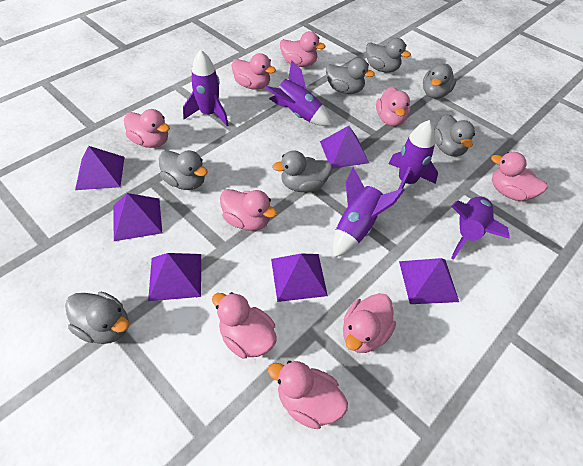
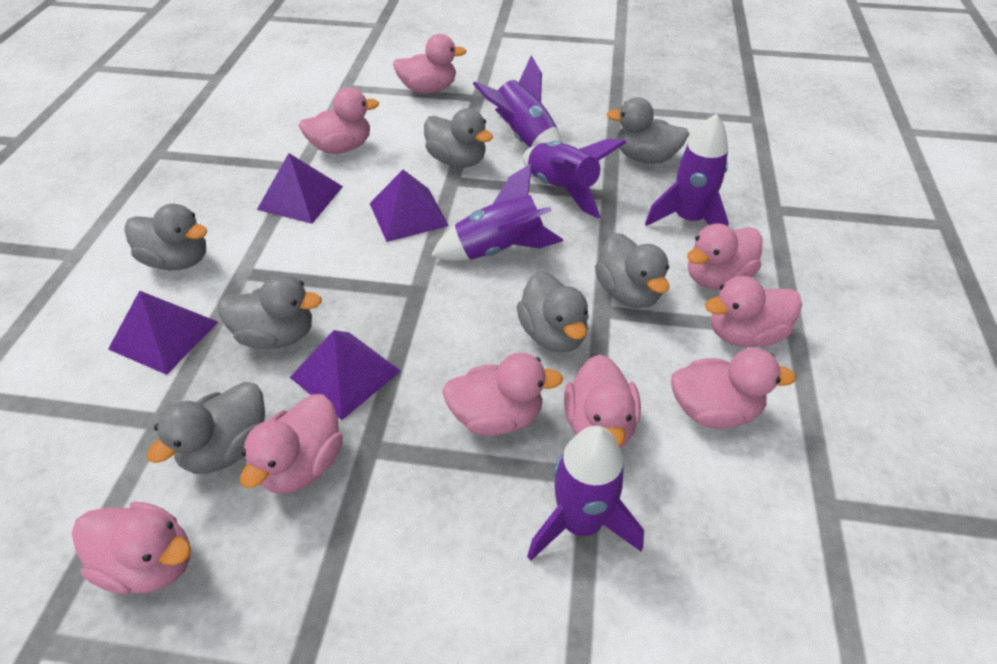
purple pyramid: [75,146,124,190] [113,193,162,241] [148,253,201,301] [271,254,328,302] [320,126,369,169] [399,258,459,304] = 6 -> [108,291,218,375] [257,153,343,224] [290,330,401,420] [370,170,449,242] = 4

